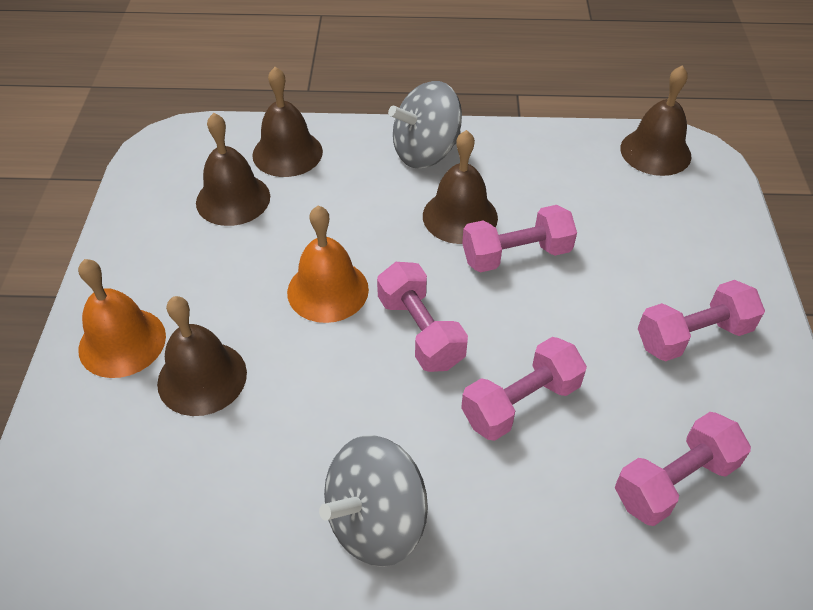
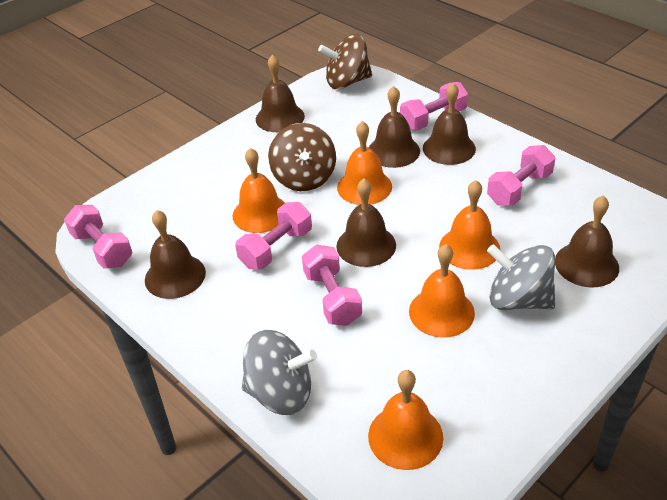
brown bell: [157,296,247,416] [196,113,270,226] [252,67,323,177] [423,130,498,244] [620,65,691,176] = 5 -> [145,210,206,299] [256,55,305,132] [336,179,396,267] [369,86,420,168] [423,83,476,165] [555,196,619,287] = 6
brown spinning top: none = 0 -> [268,123,336,191] [318,34,372,89] = 2
orange bell: [78,259,166,378] [287,206,369,323] = 2 -> [233,148,285,233] [337,121,392,205] [368,370,443,470] [409,244,475,338] [439,180,500,270] = 5

